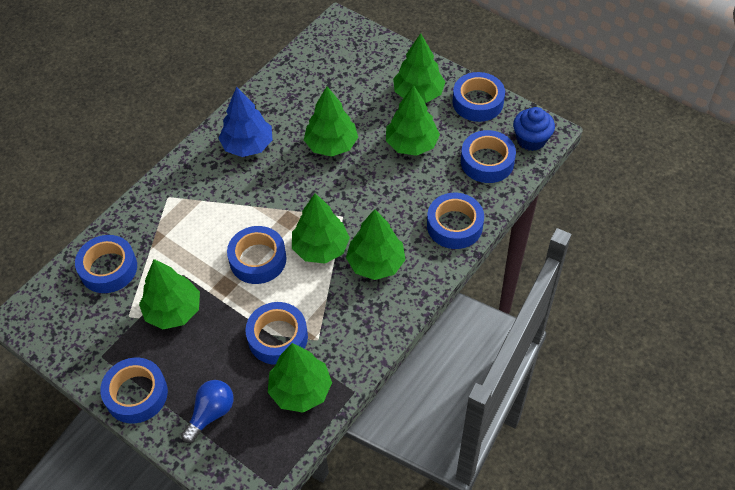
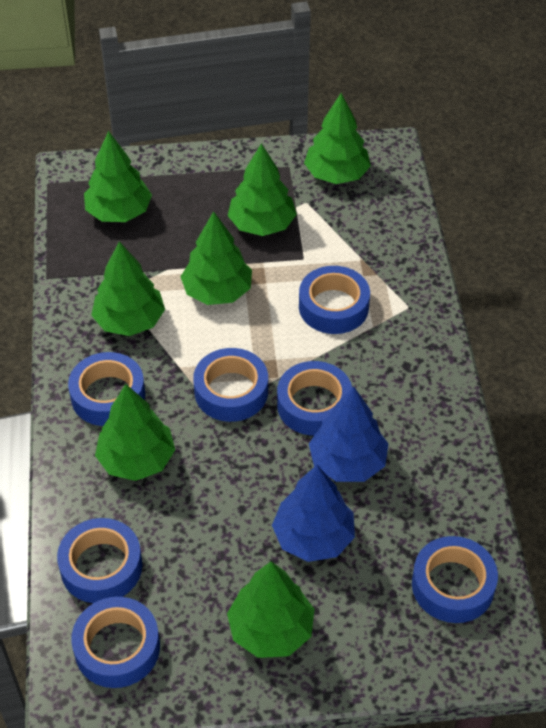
blue cupcake: [513,107,555,151] = 1 -> none = 0
blue light bulb: [181,380,234,443] = 1 -> none = 0
blue tree: [218,87,273,157] = 1 -> [272,465,355,562] [309,387,389,482] = 2

